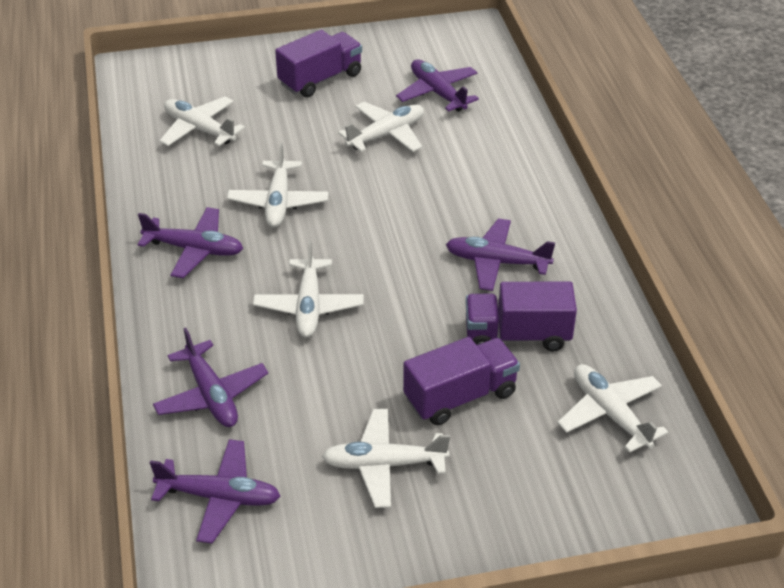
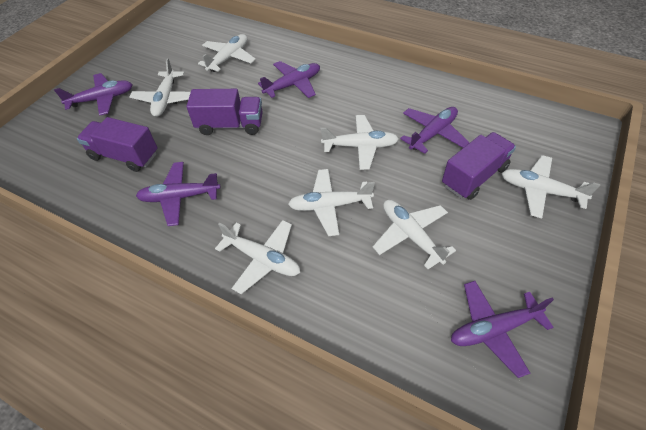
white plane: [159,96,245,146] [227,142,329,227] [253,240,364,337] [322,409,450,508] [338,102,424,152] [557,364,668,453] = 6 -> [129,58,191,117] [198,34,256,72] [215,220,300,294] [288,169,375,236] [321,115,399,170] [373,200,456,269] [501,155,600,218] = 7

